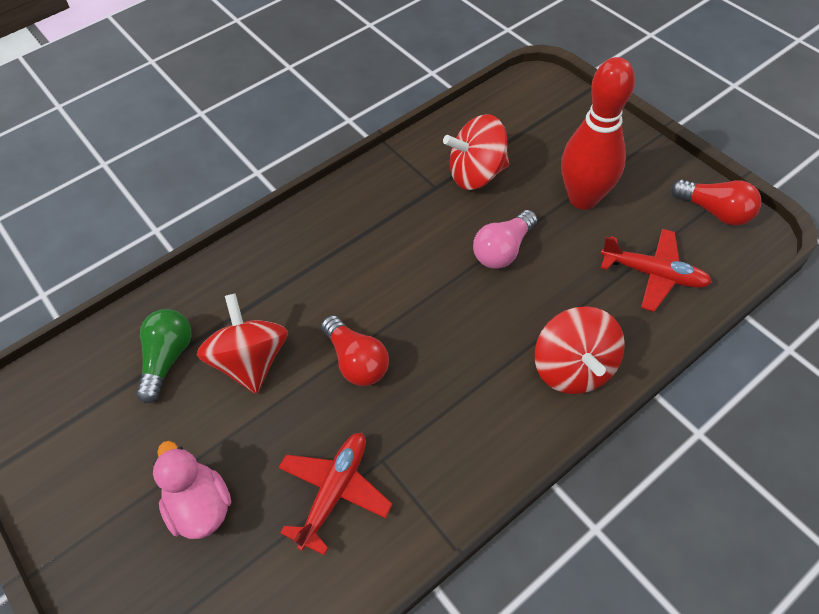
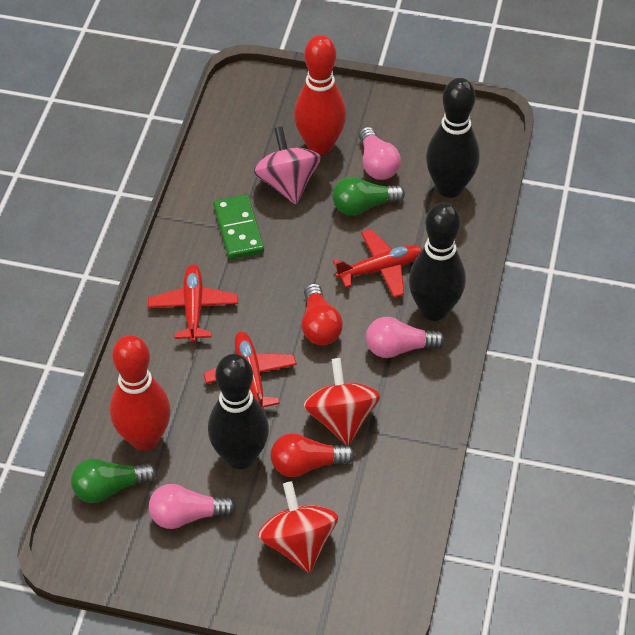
black bowling pin: none = 0 -> [208,354,269,469] [409,202,466,321] [426,78,480,198] = 3
green domino: none = 0 -> [213,194,264,259] = 1
green light bulb: [136,309,192,404] = 1 -> [71,458,157,503] [333,177,405,216] = 2
pink duck: [153,441,231,539] = 1 -> none = 0
pink light bulb: [473,210,537,269] = 1 -> [149,484,236,529] [359,127,401,180] [366,317,445,358] = 3
pink spinning top: none = 0 -> [253,126,321,204] = 1
red bowling pin: [561,57,635,210] = 1 -> [110,335,171,451] [294,35,346,155] = 2
red plane: [278,433,393,556] [601,229,712,312] = 2 -> [148,264,238,342] [203,332,297,410] [333,229,422,298] = 3
red spinning top: [197,294,288,394] [443,114,509,190] [535,306,625,394] = 3 -> [258,481,338,573] [303,358,380,445] = 2

